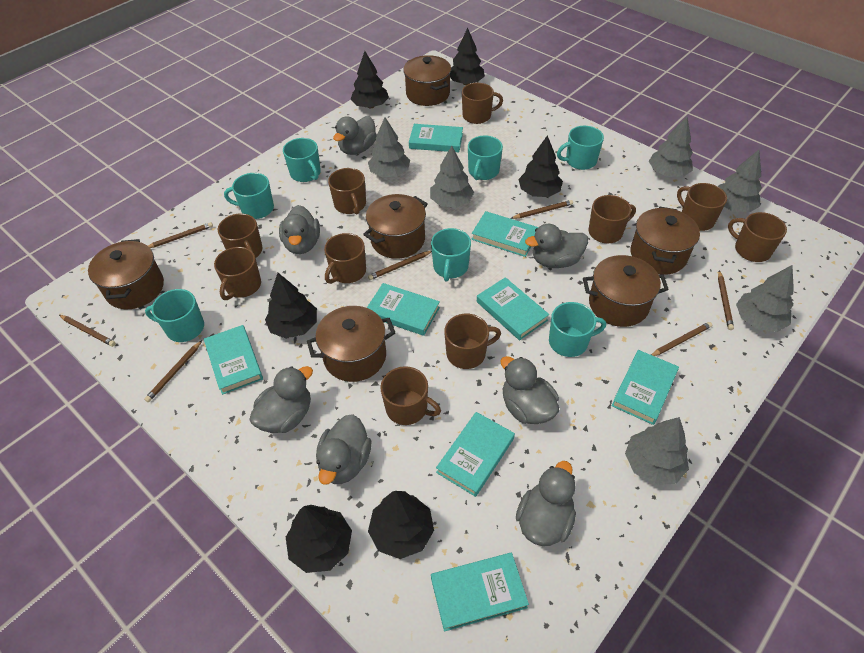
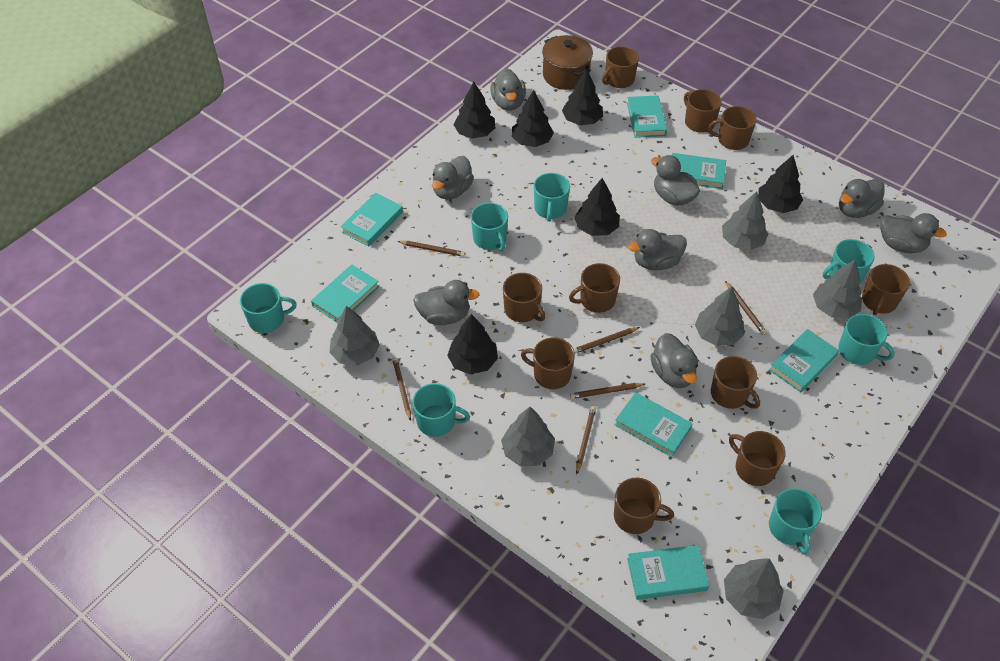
brown pencil: [59,315,116,347] [144,340,202,402] [148,222,213,248] [368,251,432,280] [510,200,573,219] [651,322,712,356] [718,270,734,330] = 7 -> [392,357,411,421] [398,241,465,257] [570,383,645,399] [574,327,640,354] [576,406,596,475] [725,281,767,335] = 6
brown pot: [88,239,164,309] [307,306,395,382] [363,194,428,259] [403,55,451,106] [583,255,669,327] [630,207,700,275] = 6 -> [542,35,593,90] = 1
grey duck: [249,366,313,433] [279,205,320,254] [316,414,372,485] [333,116,377,155] [501,356,559,424] [516,461,576,546] [525,224,588,268] = 7 -> [413,280,480,325] [432,156,474,200] [490,68,526,111] [628,229,687,270] [651,155,700,206] [651,333,698,388] [839,179,885,218] [880,213,947,253] = 8
turquoise book: [204,325,263,395] [367,283,440,336] [409,124,463,152] [431,553,529,632] [436,412,515,497] [471,211,539,257] [477,277,549,340] [611,350,679,425] = 8 -> [311,265,379,322] [341,193,403,247] [615,392,693,457] [627,95,667,138] [627,545,709,600] [672,153,726,189] [769,329,839,392] = 7

